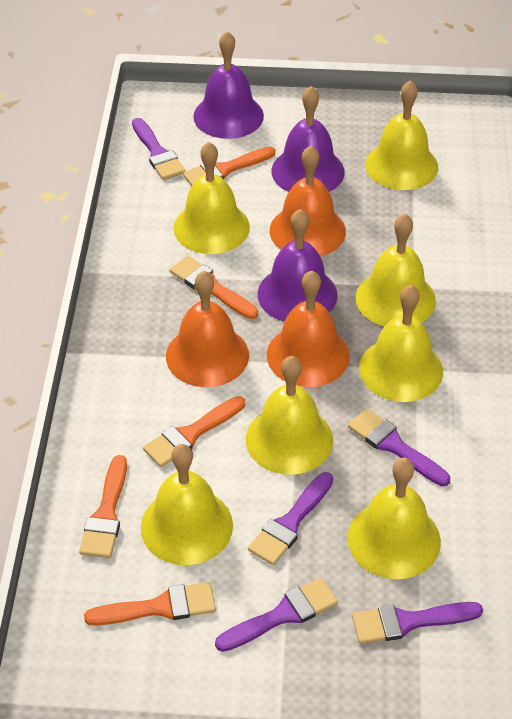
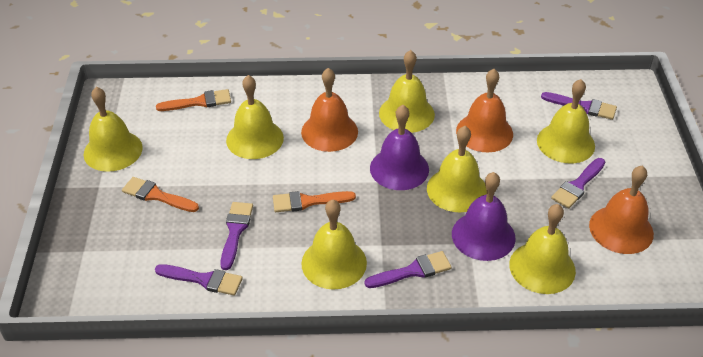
orange brush: [79,455,127,558] [84,582,216,626] [143,396,245,467] [170,256,258,319] [183,147,275,186] = 5 -> [122,177,199,212] [156,89,231,111] [273,191,356,212] = 3
purple bell: [193,31,264,139] [258,209,338,322] [271,86,345,192] = 3 -> [370,105,429,190] [452,172,516,261] = 2

